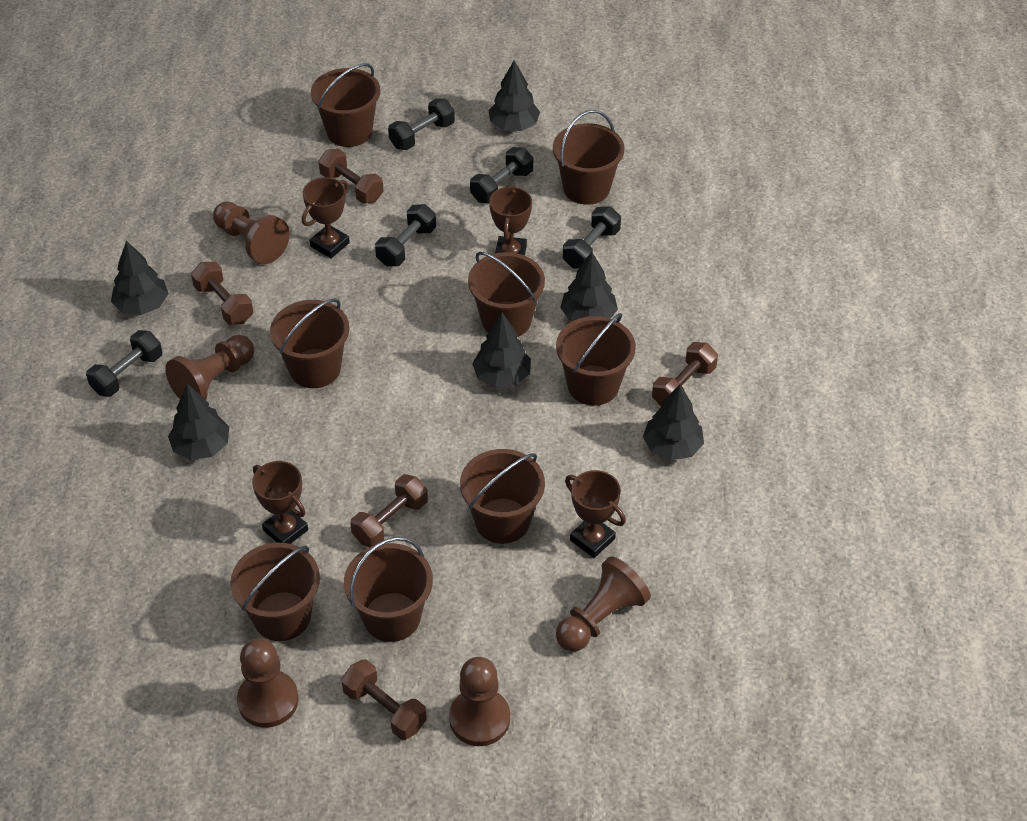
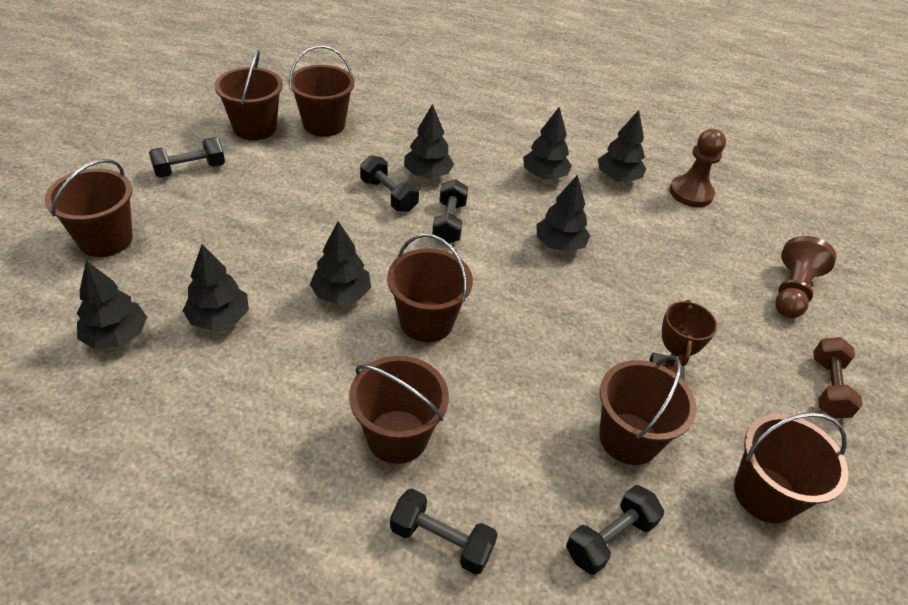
black tree: [111,240,169,315] [168,383,229,460] [472,313,531,387] [489,60,540,131] [560,252,618,321] [643,384,704,460] = 6 -> [77,261,147,349] [182,244,249,331] [310,221,371,305] [404,104,454,178] [523,107,572,179] [536,175,590,252] [598,110,646,182] = 7
brown bucket: [230,543,320,641] [270,298,349,388] [311,63,380,147] [344,537,433,642] [460,449,545,544] [468,252,545,337] [553,110,625,205] [556,313,636,406] = 8 -> [45,159,133,257] [214,50,283,140] [289,45,354,137] [349,356,449,464] [387,233,473,342] [599,356,697,465] [734,412,848,523] = 7
brown dumbbell: [191,262,253,325] [318,149,384,204] [341,659,427,740] [350,474,428,547] [652,342,718,406] = 5 -> [813,337,863,419] = 1
brown pawn: [165,335,254,400] [213,201,290,264] [237,638,299,728] [449,657,510,746] [556,556,651,652] = 5 -> [670,129,726,207] [775,236,836,318] = 2
brown trophy: [252,461,308,544] [302,177,350,258] [489,185,532,256] [565,470,626,558] = 4 -> [649,300,717,381] = 1

